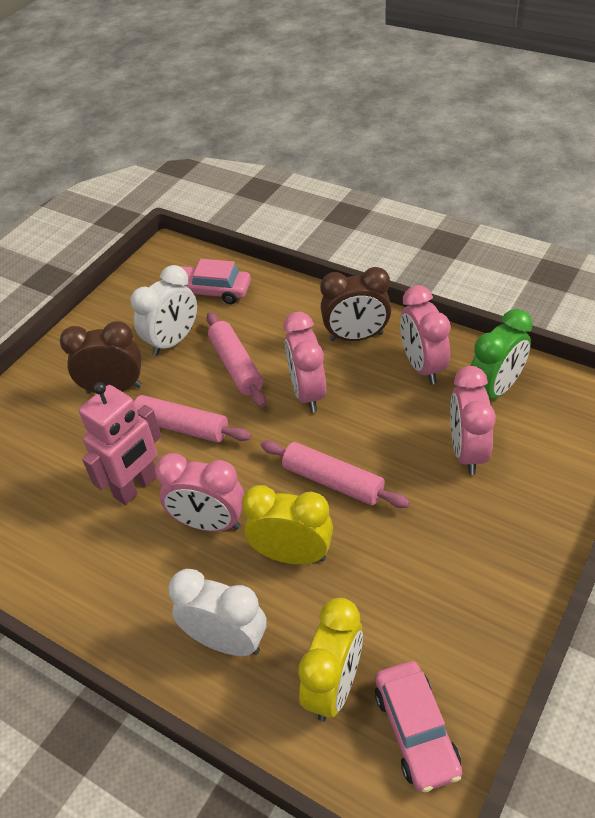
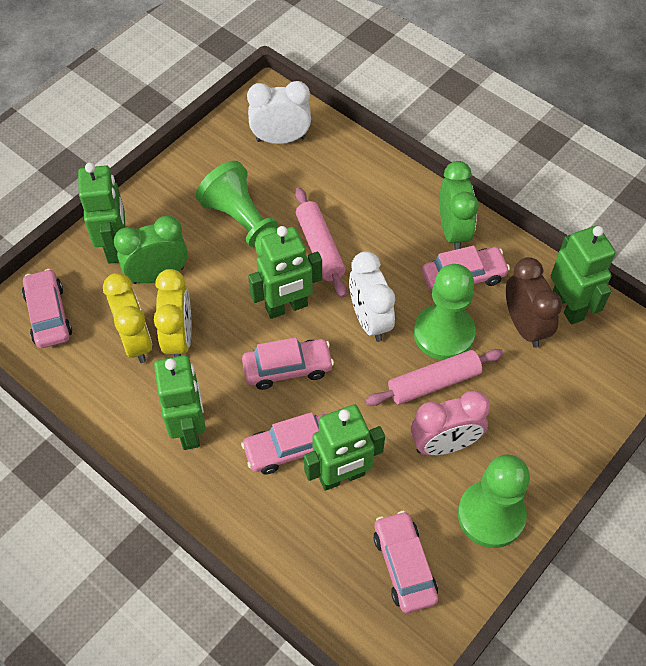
brown clock: [60,321,142,394] [320,267,391,341] = 2 -> [506,257,562,348] = 1
green clock: [471,309,533,399] = 1 -> [114,216,188,284] [440,161,479,250] = 2
green pawn: none = 0 -> [196,161,278,256] [414,264,476,360] [458,454,530,548] = 3
green robot: none = 0 -> [78,163,125,264] [154,355,206,450] [248,226,322,319] [304,404,385,491] [551,226,616,325] = 5
pink car: [181,259,251,304] [375,661,462,792] = 2 -> [22,269,72,348] [241,412,326,475] [242,337,334,390] [374,511,438,613] [422,246,510,293] = 5
pink clock: [155,453,244,531] [283,312,326,413] [400,285,451,385] [450,366,496,475] = 4 -> [411,391,490,456] = 1
pink robot: [79,382,161,505] = 1 -> none = 0
pink rolling pin: [134,395,251,443] [206,312,266,407] [261,440,410,508] = 3 -> [295,188,347,297] [365,349,503,406] = 2

